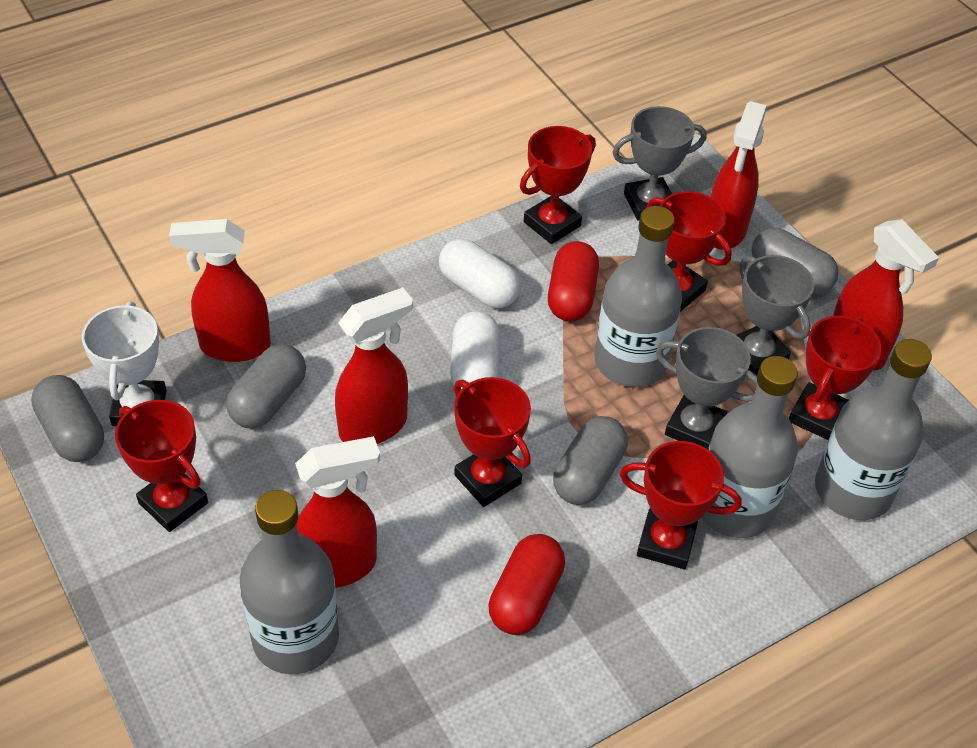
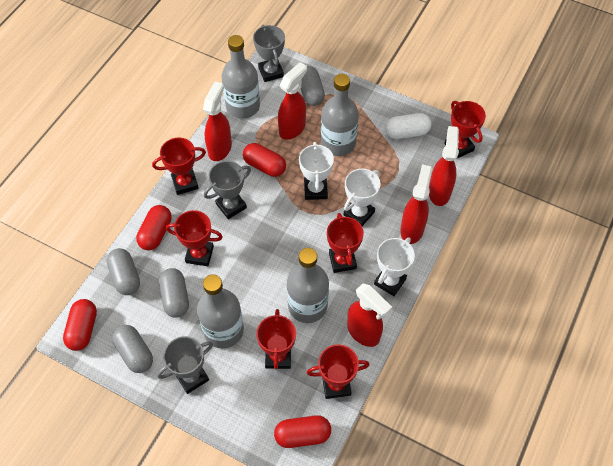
red capsule: [488,534,565,635] [548,241,599,322] = 2 -> [63,299,97,351] [136,205,172,251] [243,143,286,177] [274,415,331,448] = 4
white capsule: [439,239,521,308] [450,311,500,389] = 2 -> [385,113,431,139] = 1
white trophy: [82,302,167,426] = 1 -> [299,142,334,200] [343,169,381,226] [374,238,415,296] = 3

